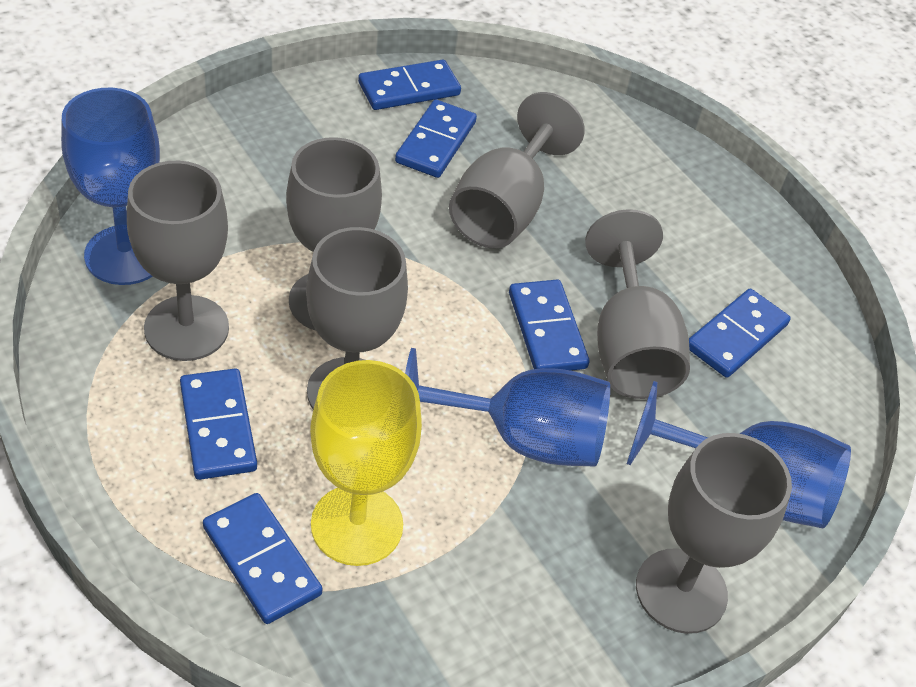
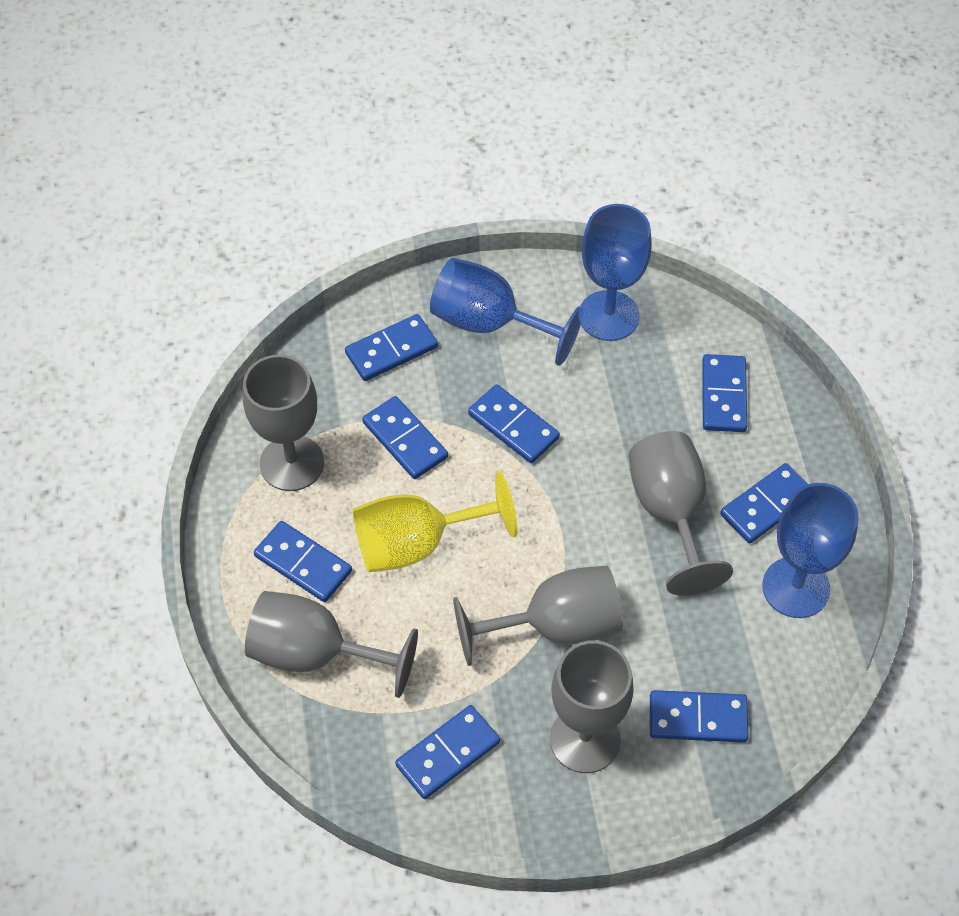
blue domino: [180,369,257,480] [203,493,323,624] [358,59,461,110] [395,99,477,178] [509,280,589,371] [689,288,791,378] = 6 -> [254,521,352,602] [345,314,438,381] [362,396,448,479] [395,705,500,799] [468,384,560,463] [650,690,749,743] [702,354,747,432] [720,463,808,543] = 8
grey goblet: [127,161,229,361] [286,137,382,330] [306,227,408,409] [449,92,585,248] [585,209,690,399] [636,433,792,634] = 6 -> [243,355,324,491] [245,591,418,698] [453,566,623,666] [550,640,634,773] [629,431,733,596] = 5

